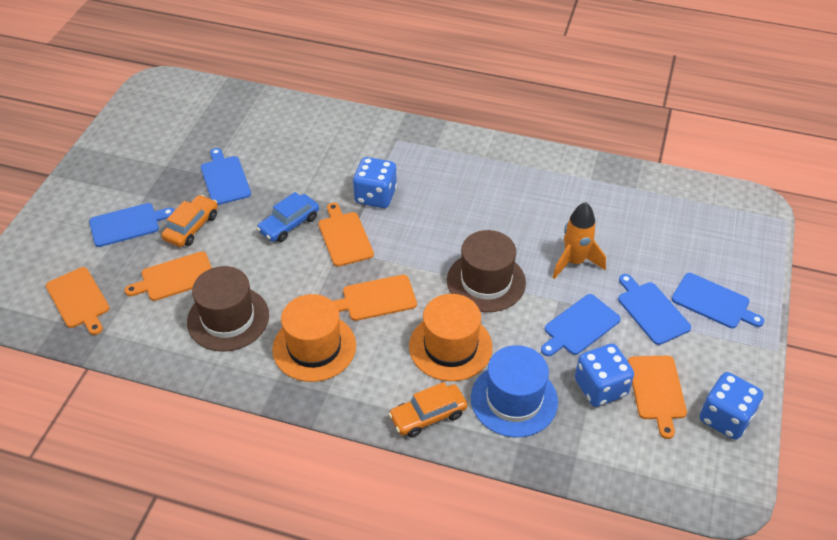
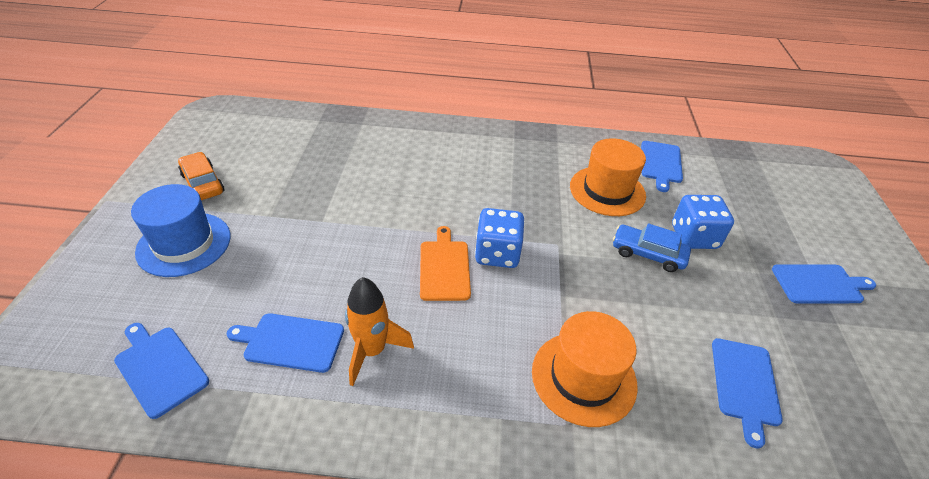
blue dice: [353,157,397,208] [575,344,634,407] [700,372,763,440] = 3 -> [475,208,525,268] [672,195,734,249] = 2
brown hat: [187,266,269,352] [447,230,526,312] = 2 -> none = 0
orange car: [162,195,218,247] [389,382,467,438] = 2 -> [178,152,224,200] = 1
orange cutting board: [46,267,110,335] [125,251,212,301] [318,203,374,267] [333,275,417,321] [628,356,687,439] = 5 -> [420,226,471,301] = 1

